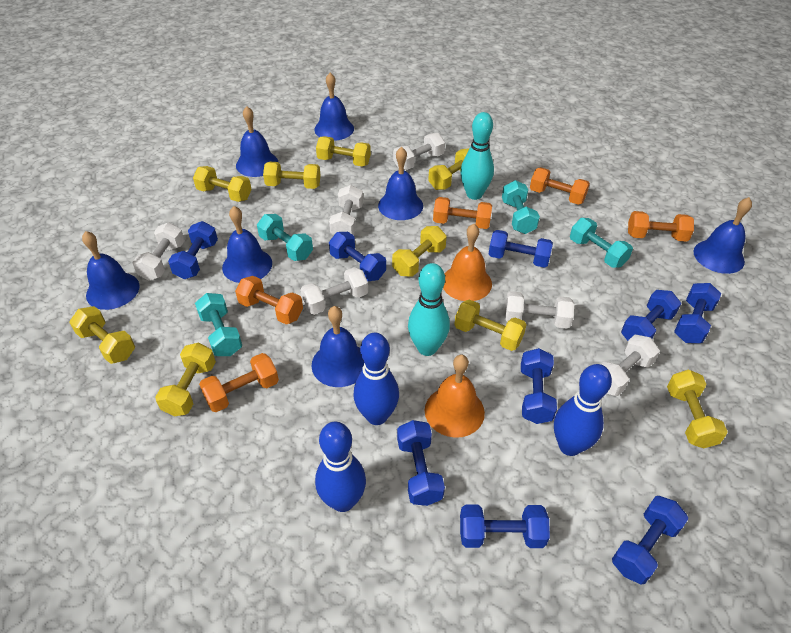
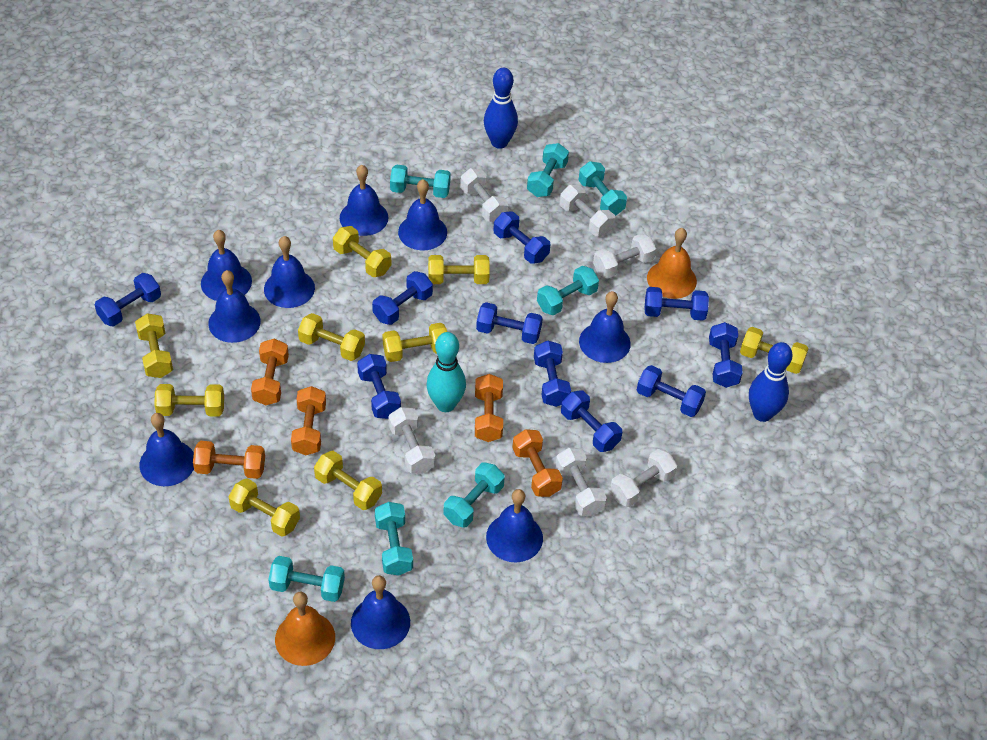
blue bell: [82,231,140,310] [222,206,272,283] [236,106,278,177] [312,306,364,387] [314,73,354,140] [378,147,423,220] [694,197,752,274] = 7 -> [139,413,194,486] [201,230,252,301] [208,270,261,343] [264,236,315,308] [340,165,388,236] [351,575,410,649] [398,179,447,250] [486,489,543,562] [579,291,631,363] = 9
blue bowling pin: [315,422,366,512] [353,333,399,425] [554,364,612,456] = 3 -> [484,68,518,149] [749,342,793,422] = 2
blue dumbbell: [168,221,218,279] [329,232,386,281] [397,420,445,506] [460,505,550,548] [489,230,553,268] [521,348,557,424] [612,496,688,584] [621,290,681,341] [674,283,721,343] = 9 -> [95,273,161,327] [357,354,401,419] [372,271,433,325] [476,302,543,344] [493,211,550,264] [534,341,571,407] [561,390,622,452] [637,365,706,417] [644,287,709,321] [709,322,743,388] = 10
turquoise bowling pin: [408,263,450,356] [460,112,494,200] = 2 -> [426,332,466,412] = 1
turquoise dumbbell: [195,293,242,356] [257,214,313,261] [502,180,540,234] [570,218,633,268] = 4 -> [268,556,345,602] [375,502,413,576] [390,164,451,198] [443,462,505,528] [527,143,569,197] [537,266,599,315] [579,161,627,216] = 7

